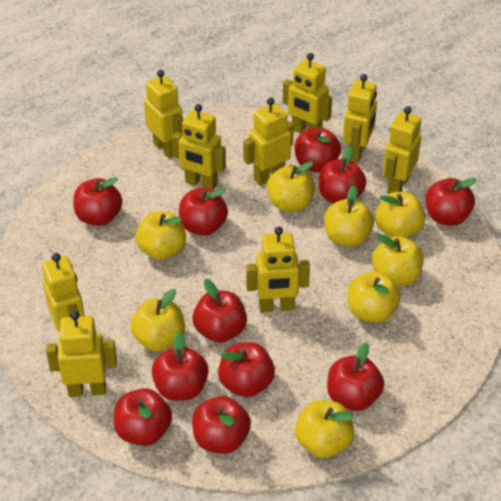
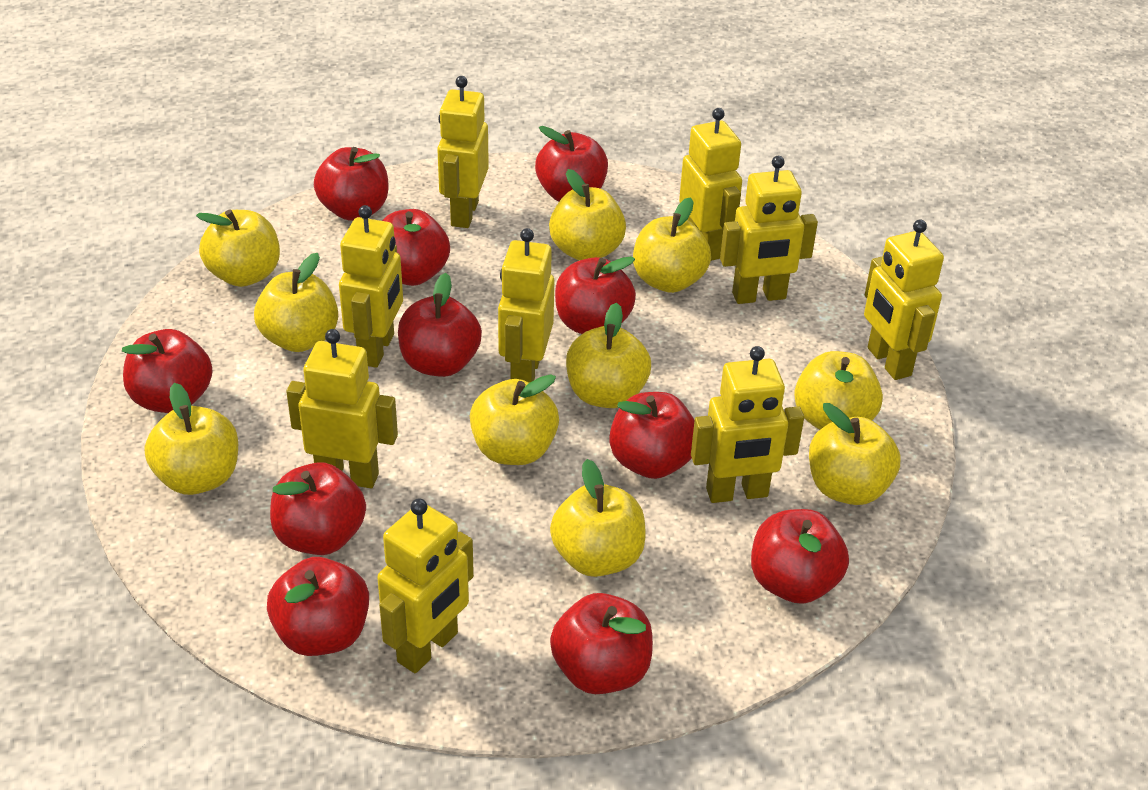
yellow apple: [130,289,185,351] [135,211,186,260] [267,161,315,212] [295,400,354,458] [324,185,374,247] [347,271,401,323] [372,234,424,286] [375,192,425,238] = 8 -> [145,383,238,495] [196,209,280,287] [254,253,338,352] [470,374,559,465] [549,169,626,261] [550,459,646,577] [566,303,651,408] [633,197,711,293] [794,351,883,430] [809,403,901,505] = 10

